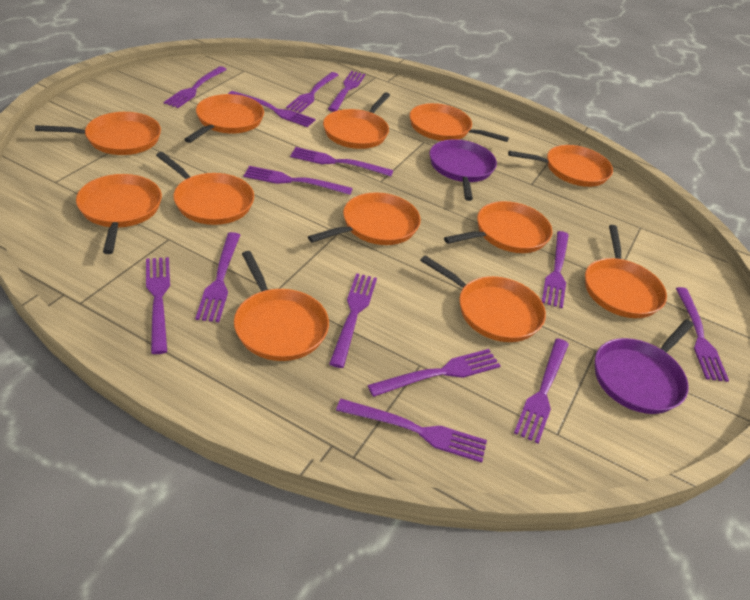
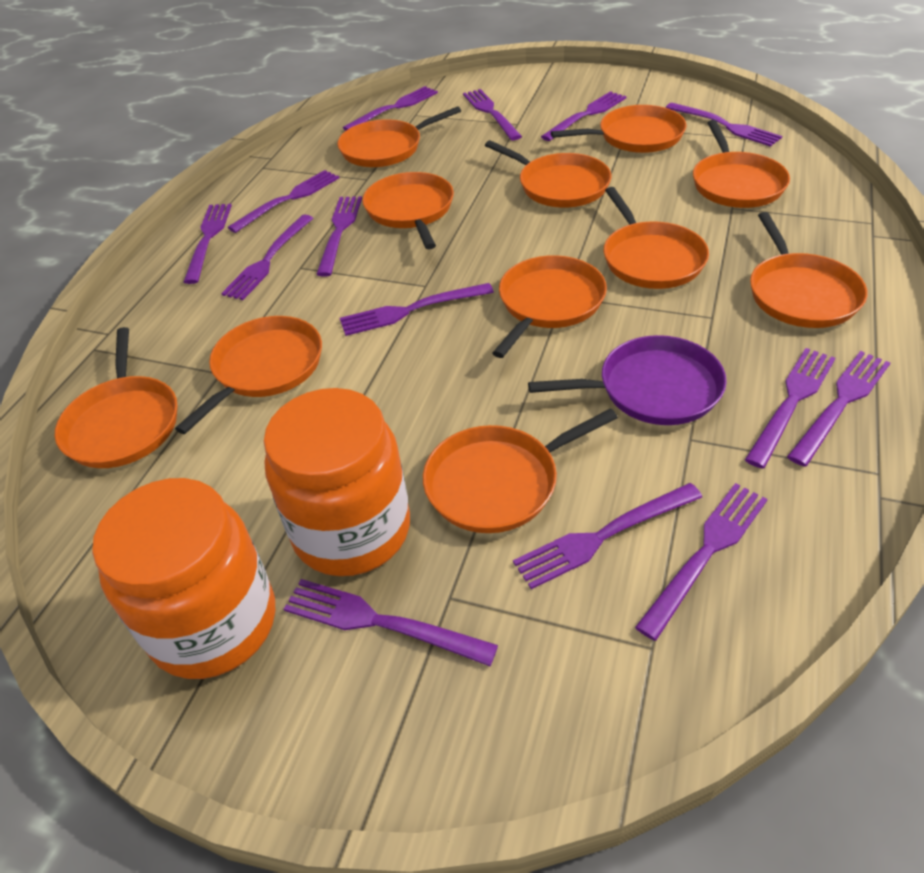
orange jar: none = 0 -> [92,478,275,679] [264,388,410,576] = 2
orange pan: [35,112,161,155] [76,174,162,254] [156,152,254,225] [184,94,264,143] [234,251,329,361] [308,192,421,245] [323,92,390,149] [410,103,509,142] [420,255,546,342] [444,201,553,253] [508,145,613,187] [585,225,667,318] = 12 -> [55,327,177,468] [175,316,322,434] [337,106,461,167] [362,172,454,249] [423,408,618,533] [485,140,611,208] [492,255,607,358] [551,105,687,153] [604,187,709,289] [693,120,790,208] [750,212,867,328] = 11
purple pan: [429,139,497,201] [595,319,694,414] = 2 -> [528,335,727,425] = 1

